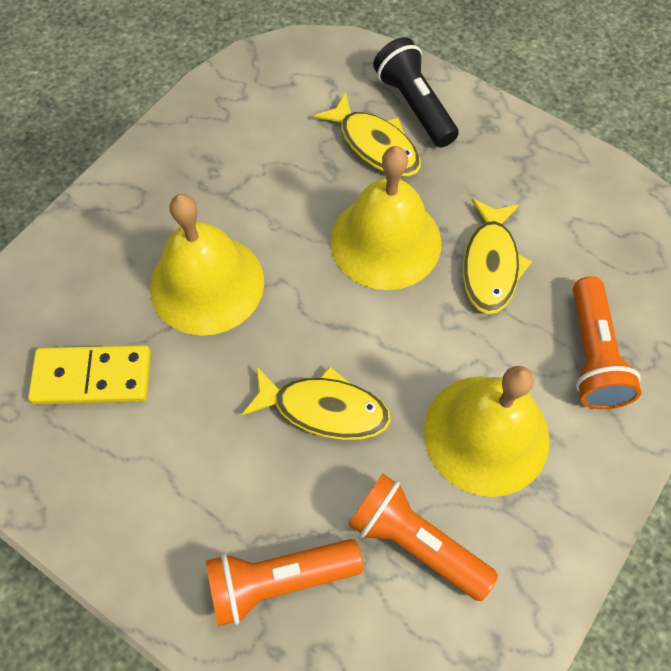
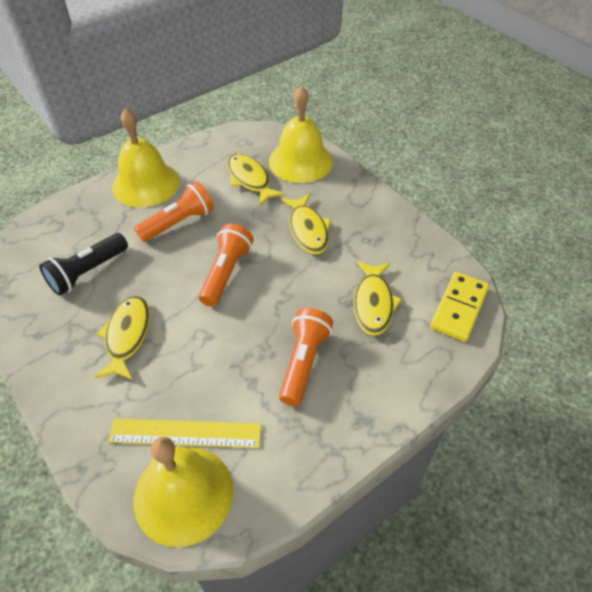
yellow fish: [242,366,391,440] [314,92,421,177] [463,199,532,314] = 3 -> [95,296,150,380] [227,154,285,206] [281,193,331,254] [354,261,402,336] = 4
yellow ruler: none = 0 -> [108,418,261,448] = 1

